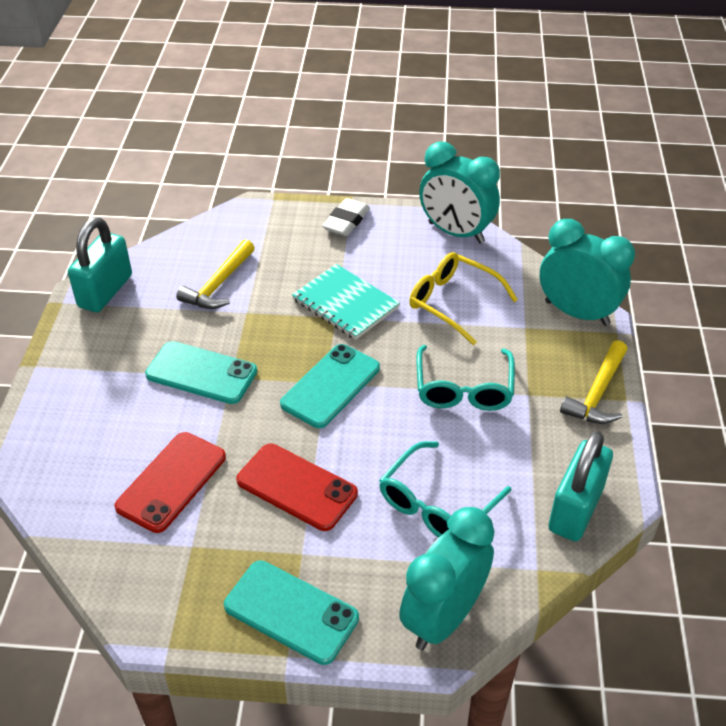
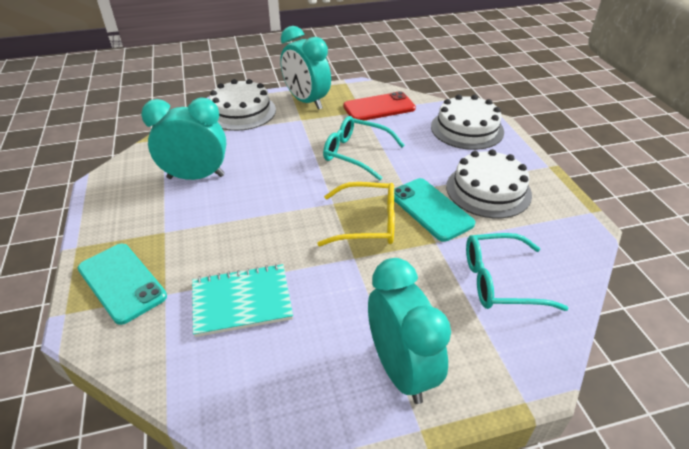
red phone: [115,432,226,533] [236,444,358,531] = 2 -> [343,91,416,121] = 1
turquoise padlock: [68,217,132,312] [548,431,613,541] = 2 -> none = 0
turquoise phone: [145,341,257,404] [224,560,359,665] [280,344,380,428] = 3 -> [78,244,167,325] [394,178,475,242] = 2
white cake: none = 0 -> [209,79,276,131] [431,95,504,150] [446,149,532,218] = 3
white eraser: [322,198,370,236] = 1 -> none = 0
yellow hammer: [176,239,255,309] [560,340,628,424] = 2 -> none = 0

